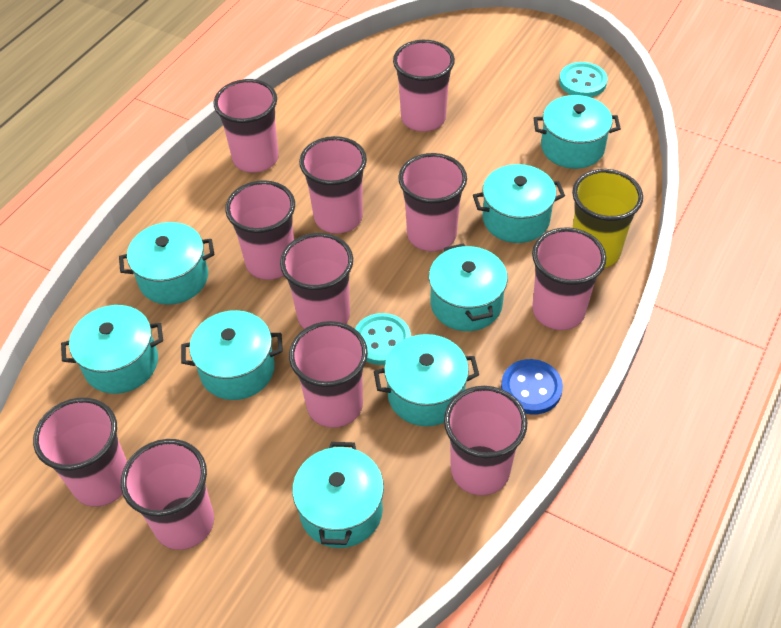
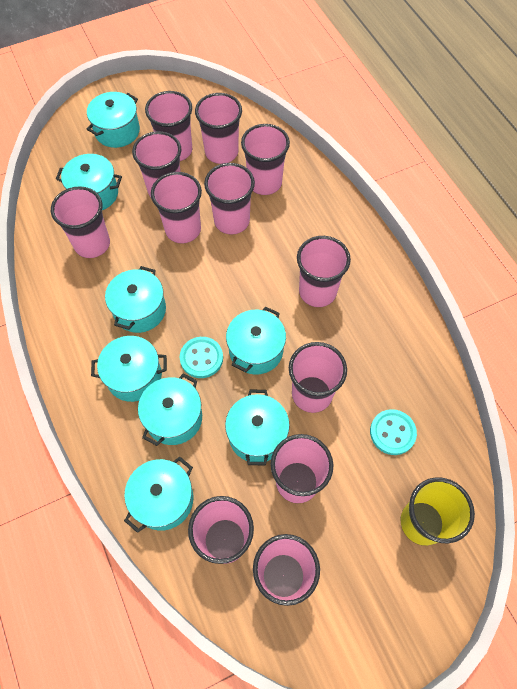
blue button: [501,359,563,415] = 1 -> none = 0
pink cup: [33,398,127,507] [121,439,214,550] [213,79,279,173] [225,180,295,280] [280,233,353,329] [289,321,368,428] [299,136,367,234] [393,40,455,132] [398,153,467,252] [444,386,527,496] [532,227,606,330] = 11 -> [51,186,110,258] [132,131,181,197] [145,91,192,161] [151,172,202,243] [188,496,254,564] [195,93,242,164] [204,163,255,235] [241,124,290,195] [253,534,320,606] [271,434,333,503] [289,342,347,413] [297,236,351,307] = 12

